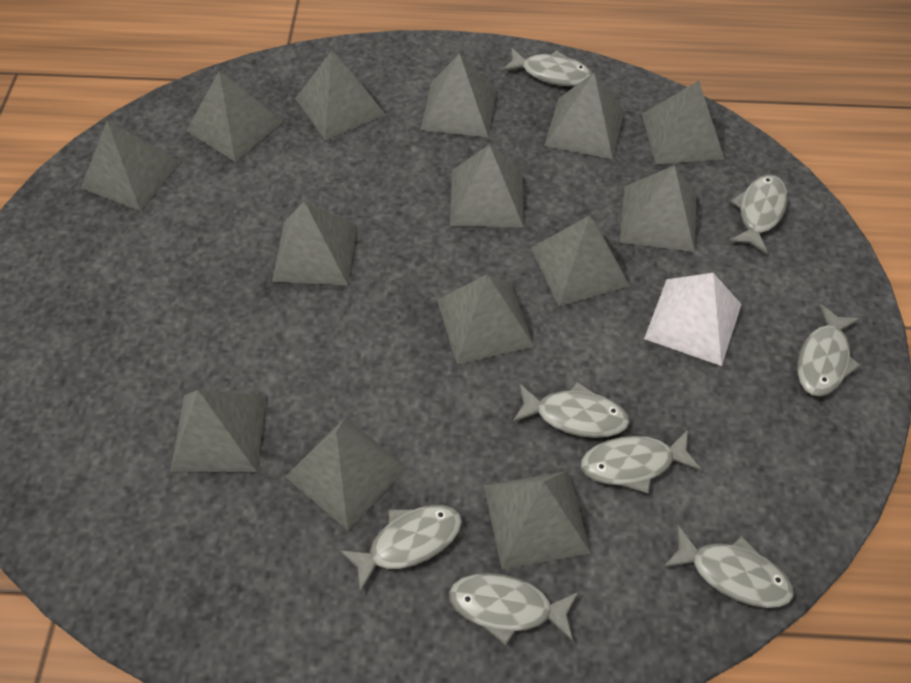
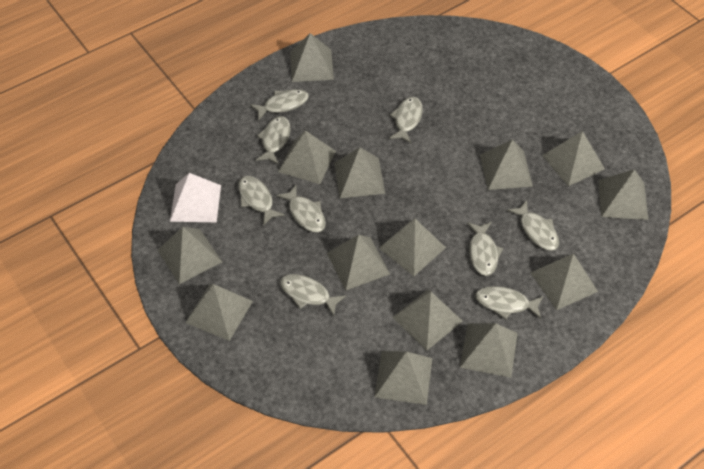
grey fish: [339,505,462,593] [449,573,579,646] [501,48,593,86] [512,382,630,438] [581,429,702,494] [663,524,794,608] [729,174,787,254] [797,303,861,397] = 8 -> [238,176,285,226] [250,89,309,121] [256,116,290,165] [276,184,326,232] [280,274,346,316] [389,97,423,143] [467,222,503,276] [475,286,544,320] [507,200,559,251] = 9

